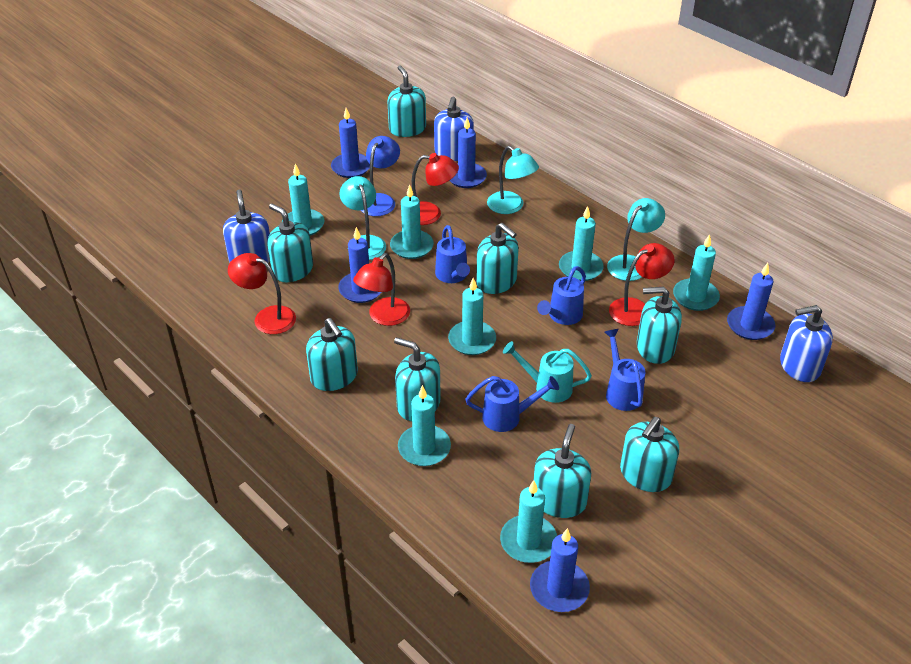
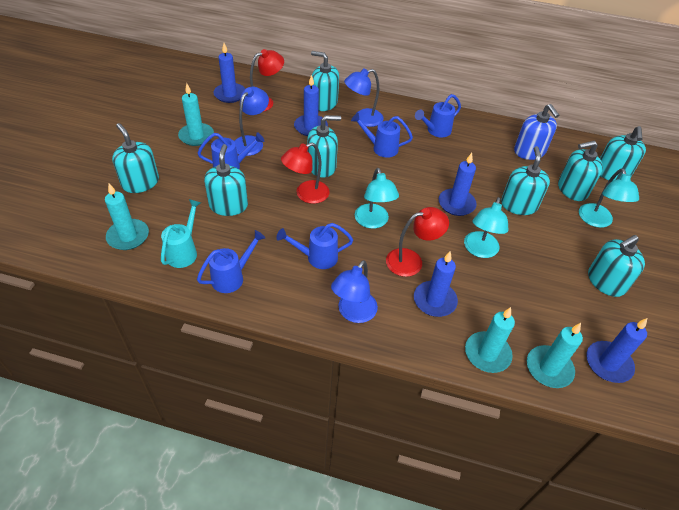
blue lamp: [361,136,400,216] = 1 -> [234,87,269,156] [331,260,378,323] [344,69,384,127] = 3
blue soap dispenser: [223,189,270,263] [434,97,474,161] [780,305,833,382] = 3 -> [514,104,559,160] = 1
blue watering can: [435,225,470,283] [465,376,559,432] [537,266,586,325] [605,329,645,411] = 4 -> [197,132,264,169] [197,230,265,293] [276,223,353,269] [351,113,413,158] [415,94,461,137] = 5
red lamp: [228,253,296,334] [353,253,410,326] [412,153,459,225] [609,243,675,326] = 4 -> [250,49,284,112] [281,142,330,204] [386,207,449,277] = 3
turquoise candle: [282,164,324,236] [390,184,434,259] [398,385,451,466] [448,278,496,355] [500,480,557,563] [559,206,604,281] [673,234,720,311] = 7 -> [105,184,149,250] [178,83,214,146] [465,307,515,373] [527,323,583,388] = 4

